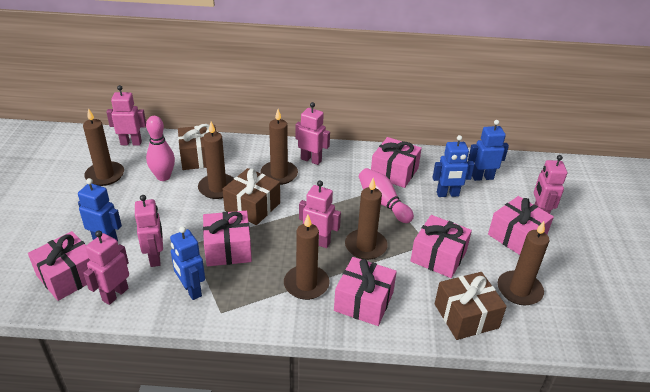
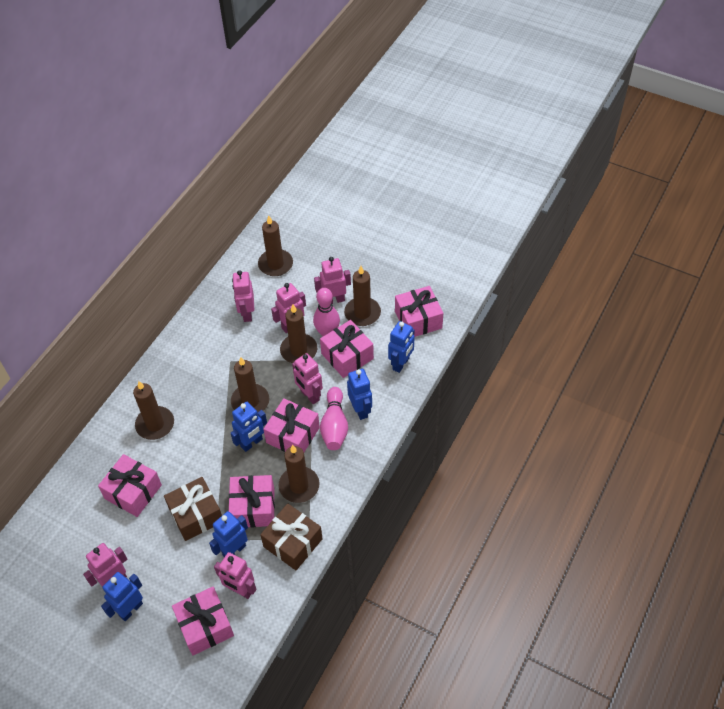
blue robot: [78,178,122,241] [170,226,205,300] [433,135,475,197] [468,120,509,181] = 4 -> [101,572,143,621] [209,511,248,557] [231,401,267,452] [347,369,372,420] [388,321,415,373] = 5
brown gift: [178,124,216,170] [223,168,280,225] [435,272,507,340] = 3 -> [164,477,222,541] [260,503,323,570] = 2

